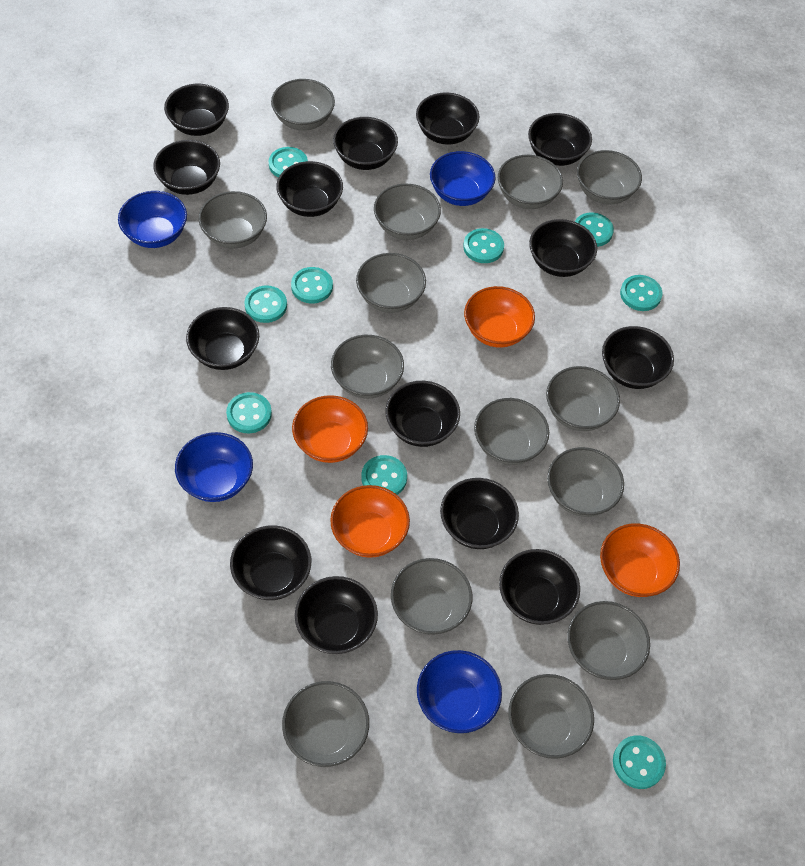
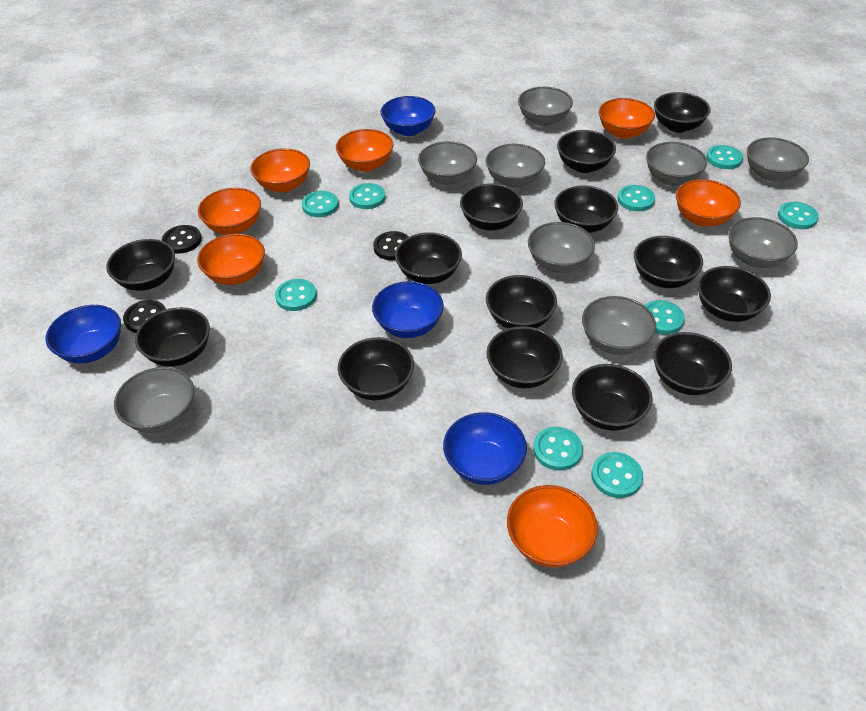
black button: none = 0 -> [123,300,166,333] [162,225,202,254] [373,231,409,260] = 3
grey bowl: [198,191,267,248] [271,79,335,130] [282,681,369,767] [331,335,404,398] [356,253,426,313] [374,184,441,240] [391,558,472,635] [474,398,549,465] [498,155,563,209] [508,674,594,759] [546,366,620,431] [547,447,624,517] [567,601,650,680] [577,150,642,205] = 14 -> [114,367,194,433] [418,141,477,185] [486,144,545,188] [518,87,573,126] [528,222,595,273] [582,296,656,355] [646,142,707,186] [728,217,798,268] [747,138,809,182] = 9
orange bowl: [292,395,368,463] [330,485,410,558] [464,286,535,348] [600,523,680,597] = 4 -> [197,234,265,285] [198,188,261,235] [250,148,310,192] [336,129,393,172] [507,485,598,567] [599,98,655,139] [676,179,741,226] = 7

